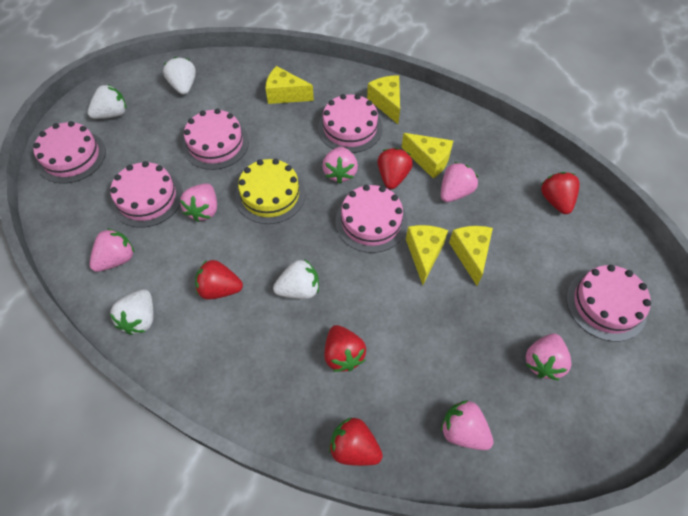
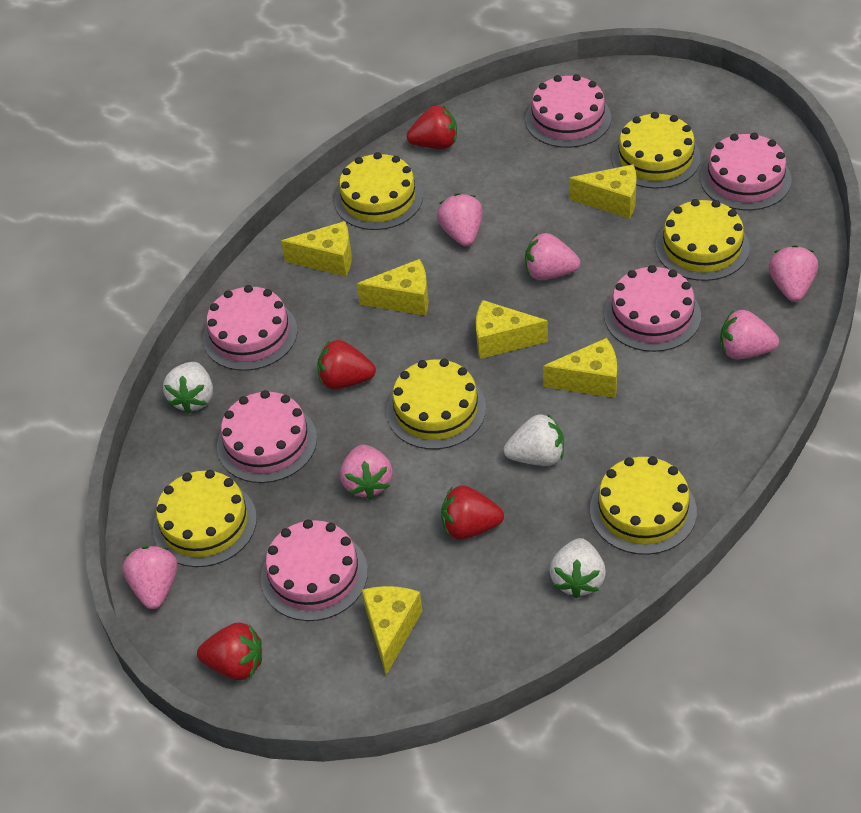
red strawberry: [195,260,243,300] [324,325,366,372] [329,417,383,466] [377,148,413,189] [541,172,580,214] = 5 -> [197,622,262,680] [317,340,376,389] [407,106,457,149] [441,485,504,540] = 4
white strawberry: [88,85,126,119] [110,290,153,335] [163,57,196,95] [273,260,319,299] = 4 -> [163,362,213,413] [504,414,564,466] [549,538,606,598] = 3
yellow cake: [235,159,305,224] = 1 -> [153,470,257,567] [335,152,423,230] [386,359,486,449] [590,456,697,555] [611,112,701,189] [655,199,750,281] = 6
yellow cheese: [265,66,314,104] [367,75,400,124] [401,133,453,179] [406,225,448,285] [449,226,493,286] = 5 -> [281,221,352,276] [357,259,429,316] [362,586,423,675] [476,300,548,359] [543,338,617,398] [569,164,637,219] = 6

